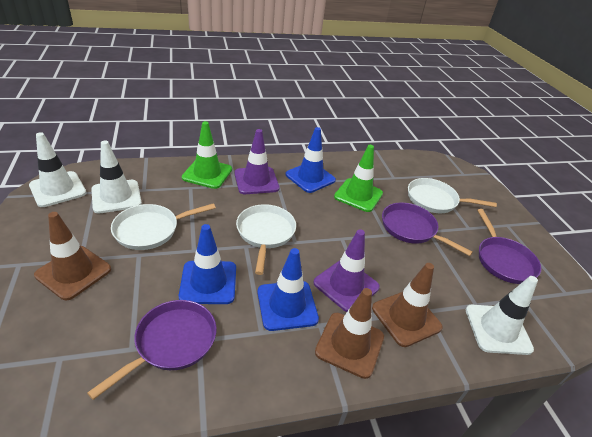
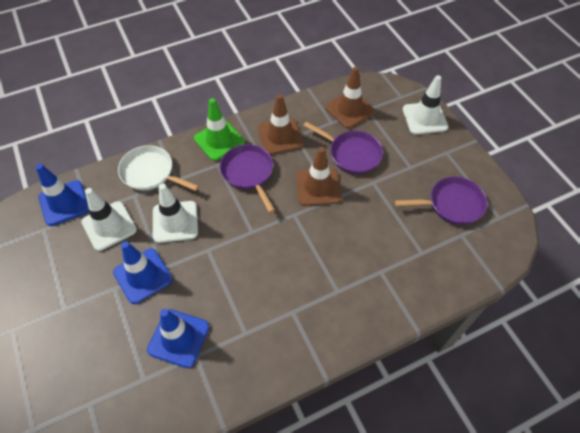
green traffic cone: [182,121,232,189] [334,145,383,212] = 2 -> [194,98,245,161] = 1
purple traffic cone: [234,129,280,194] [313,229,380,312] = 2 -> none = 0
white pan: [111,203,216,250] [236,204,296,275] [408,178,497,213] = 3 -> [118,145,199,191] = 1

